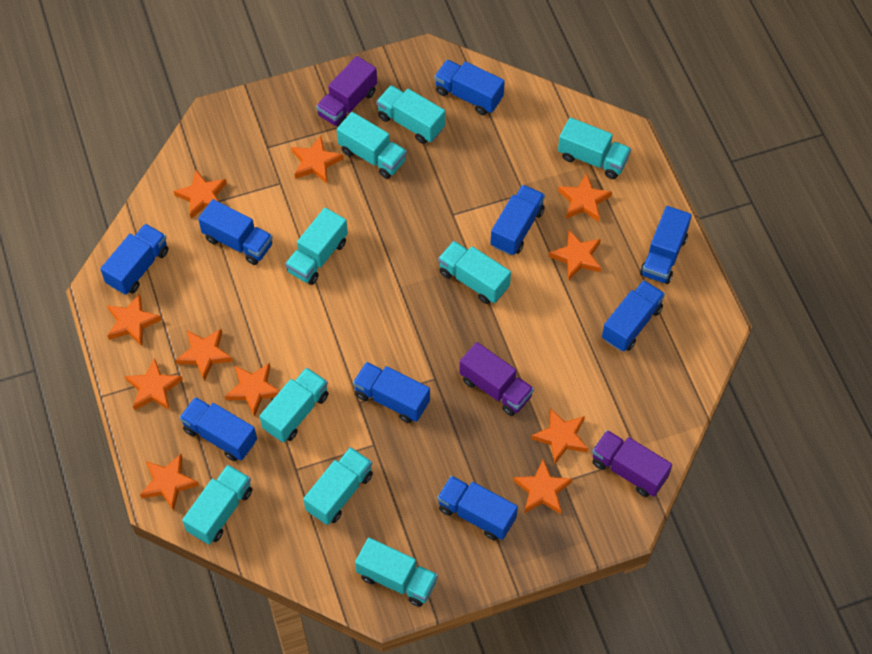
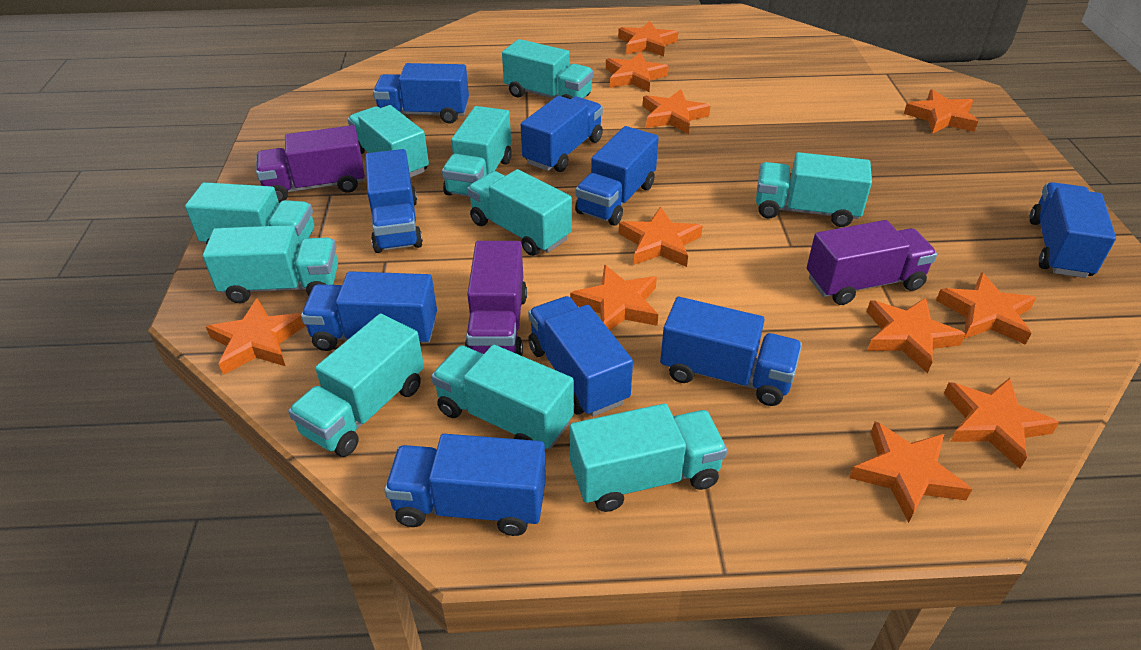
turquoise truck: [182,465,252,545] [260,367,328,442] [285,208,348,285] [303,447,373,525] [337,112,407,179] [355,538,438,607] [376,85,445,144] [438,241,511,304] [558,117,631,179] = 9 -> [185,182,314,245] [203,225,338,303] [288,313,424,457] [348,105,429,178] [431,345,574,449] [442,106,512,197] [467,169,572,256] [502,39,593,99] [570,403,727,512] [756,152,872,227] = 10

